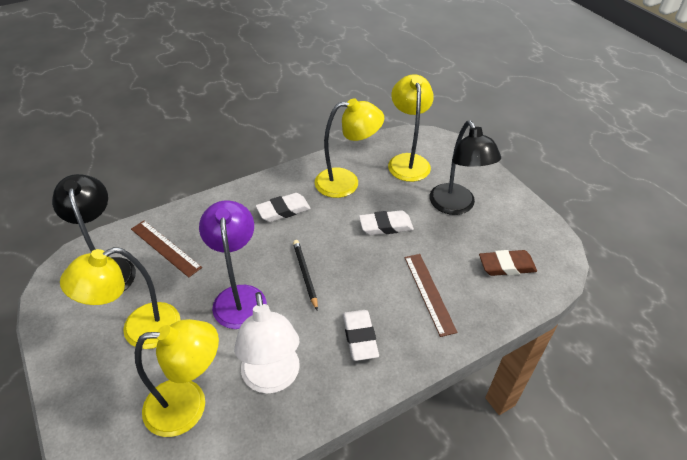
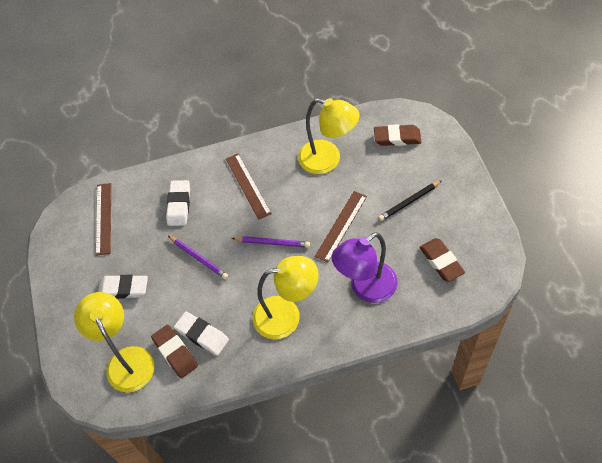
black lamp: [52,174,136,292] [429,121,501,215] = 2 -> none = 0
brown eraser: [479,250,537,276] = 1 -> [151,325,198,378] [374,124,421,146] [419,238,465,282] = 3
brown ruler: [131,221,202,277] [404,254,458,337] = 2 -> [96,183,111,256] [226,153,272,220] [315,191,367,262] = 3
purple pencil: none = 0 -> [168,236,228,279] [231,236,310,248] = 2
white lamp: [234,292,300,394] = 1 -> none = 0
yellow lamp: [60,247,181,349] [135,319,219,437] [315,98,384,198] [388,74,434,182] = 4 -> [74,292,154,392] [253,256,319,339] [298,98,360,174] = 3

